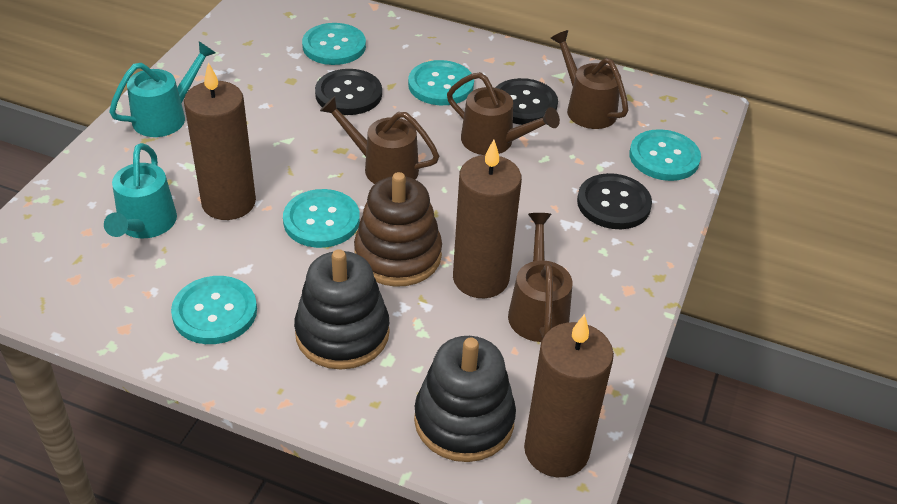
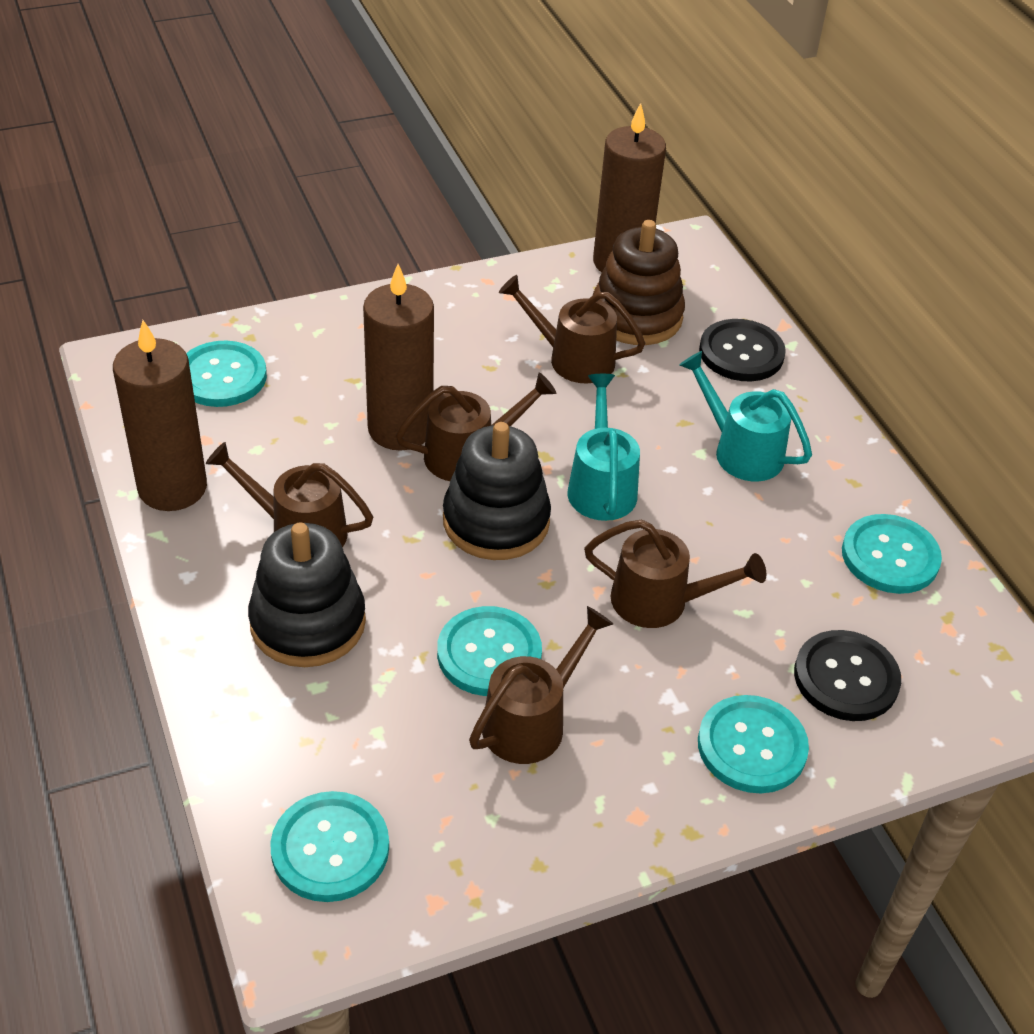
black button: [315,69,382,115] [495,78,558,125] [577,173,652,229] = 3 -> [699,319,786,381] [794,630,901,721] = 2
brown watering can: [320,96,439,184] [447,72,560,155] [508,213,572,342] [551,30,628,129] = 4 -> [206,442,373,547] [396,373,556,481] [469,606,613,764] [499,275,645,384] [584,519,766,628] = 5

